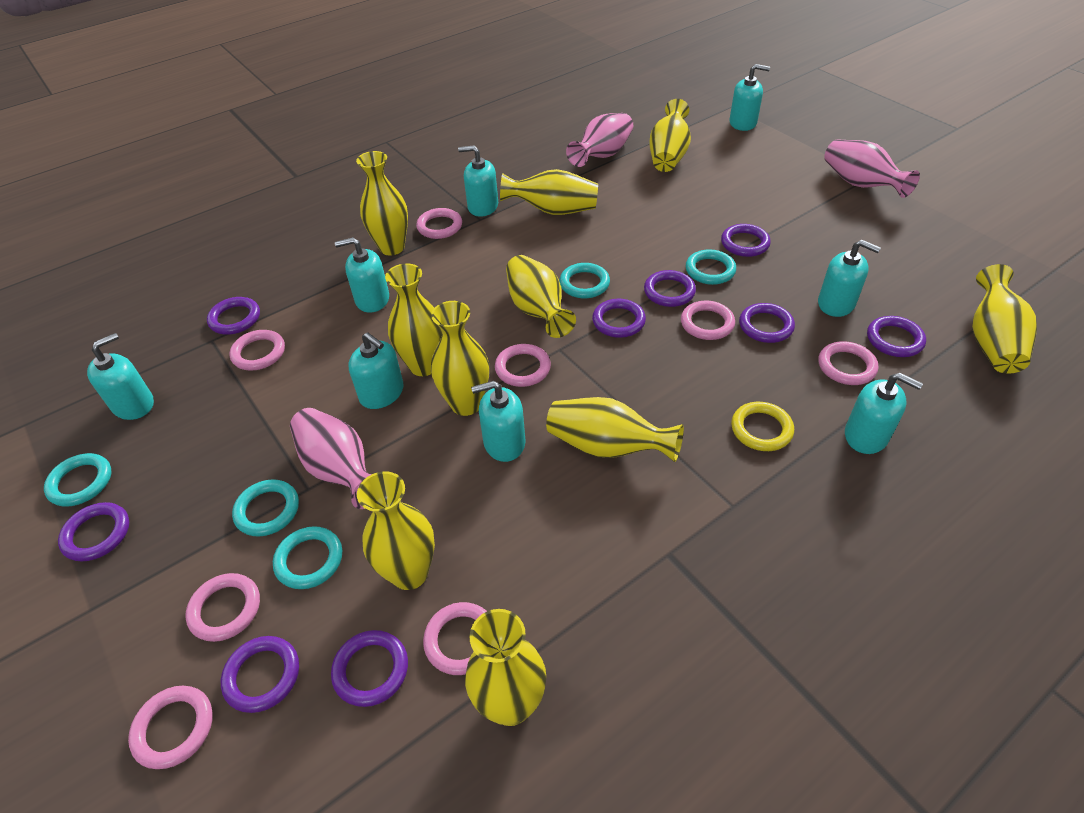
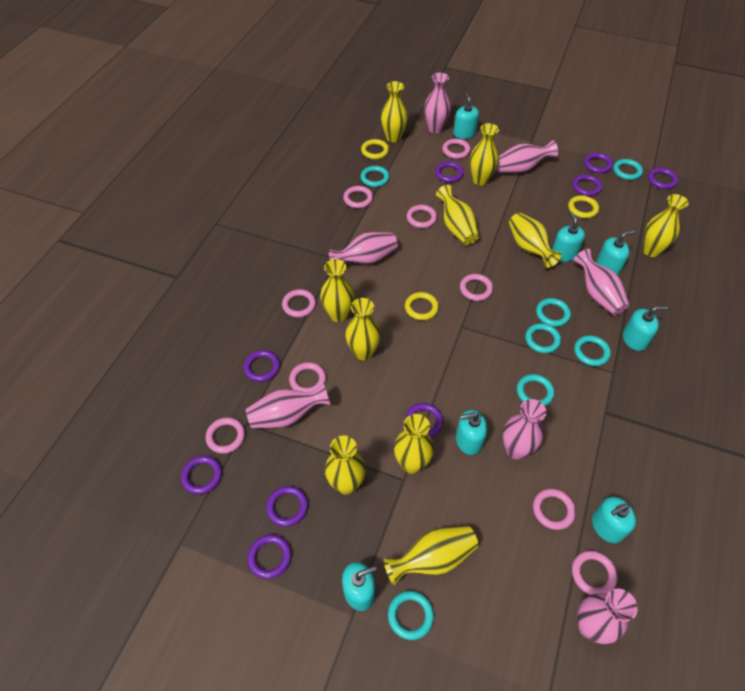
pink ring: [128,686,213,769] [185,573,260,642] [229,330,285,371] [416,208,462,239] [423,602,487,675] [495,344,551,387] [681,301,735,340] [818,341,879,385] = 8 -> [206,417,245,454] [282,289,316,317] [289,362,326,392] [343,186,373,208] [407,205,437,228] [443,139,471,159] [460,274,493,301] [533,489,576,530] [572,551,617,595] = 9
pink vase: [290,408,372,509] [566,113,633,167] [824,139,920,198] = 3 -> [246,383,330,428] [329,232,398,264] [424,73,451,134] [496,140,558,173] [503,399,547,459] [573,249,629,315] [577,589,638,644] = 7
turquoise ring: [44,453,112,507] [232,479,299,537] [273,526,342,589] [559,263,610,298] [686,249,736,285] = 5 -> [361,166,390,187] [388,591,434,640] [517,374,555,406] [525,323,561,353] [536,298,571,327] [574,335,611,366] [613,159,643,180] = 7
turquoise soap dispenser: [87,333,154,420] [335,237,389,313] [348,332,404,409] [458,146,498,217] [471,381,526,462] [729,64,770,131] [818,240,881,317] [845,373,923,454] = 8 -> [342,562,377,611] [453,93,479,139] [456,410,488,455] [552,212,585,262] [592,497,636,543] [596,230,635,275] [623,306,668,351] = 7
yellow ring: [731,402,794,451] = 1 -> [361,139,389,159] [405,292,439,320] [568,195,599,218] = 3

